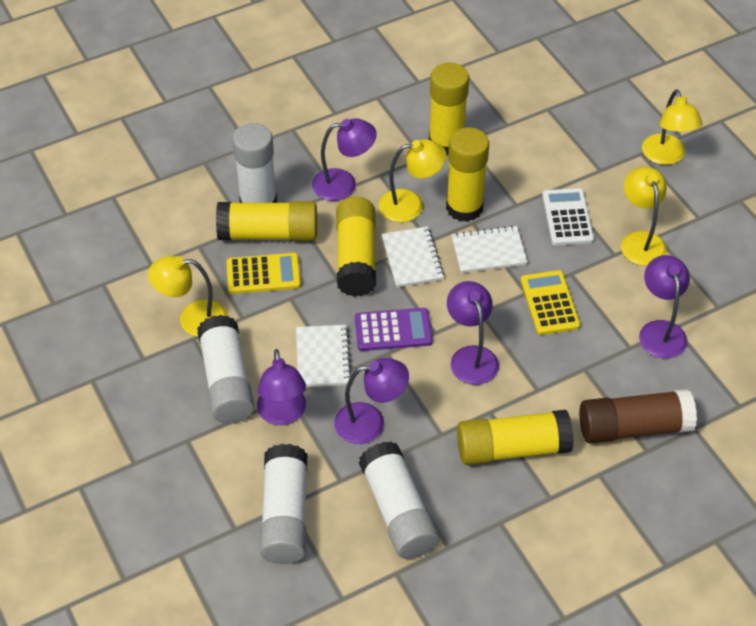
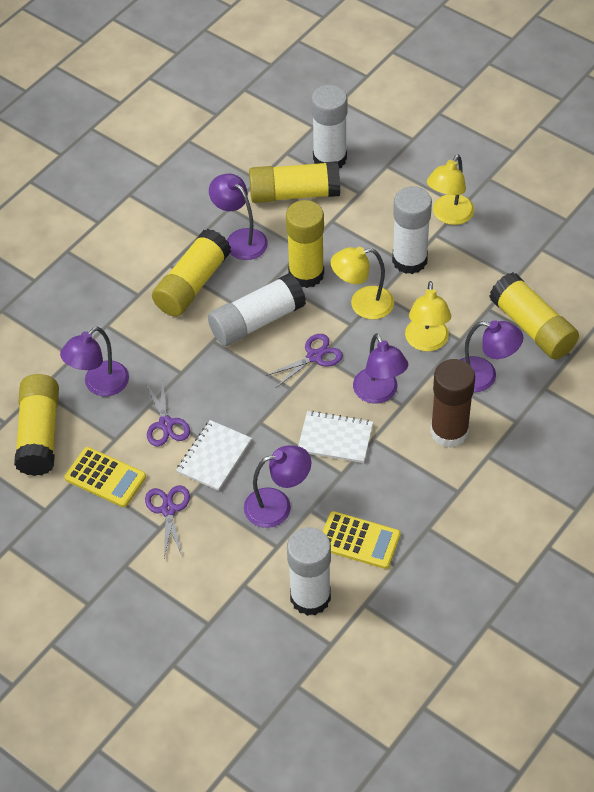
purple calculator: [355,308,433,351] = 1 -> none = 0
purple scissors: none = 0 -> [145,485,190,558] [146,378,190,447] [266,334,343,388] = 3
white calculator: [542,188,594,246] = 1 -> none = 0
white notebook: [296,325,351,387] [381,226,444,288] [451,225,528,273] = 3 -> [176,420,252,491] [298,411,373,463] = 2
yellow lamp: [148,255,227,337] [379,139,447,222] [621,167,667,266] [642,89,702,165] = 4 -> [331,247,394,319] [405,281,451,352] [427,155,474,225] = 3

